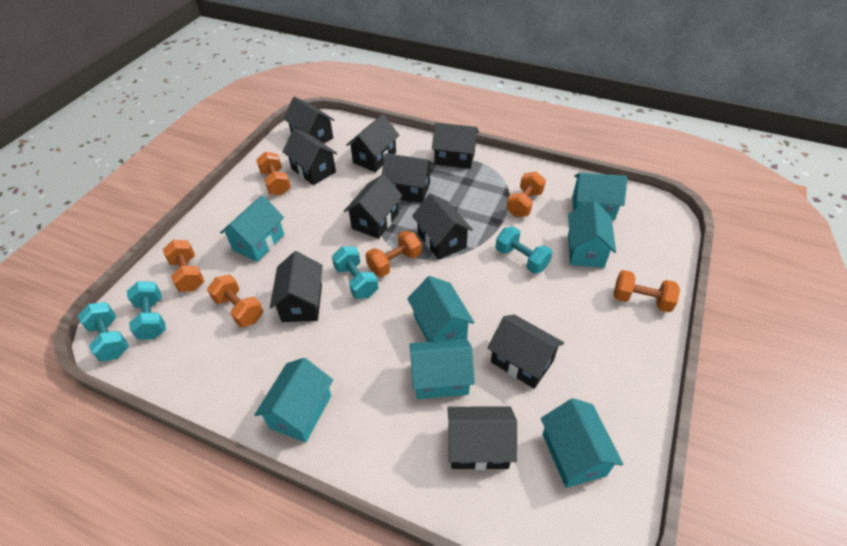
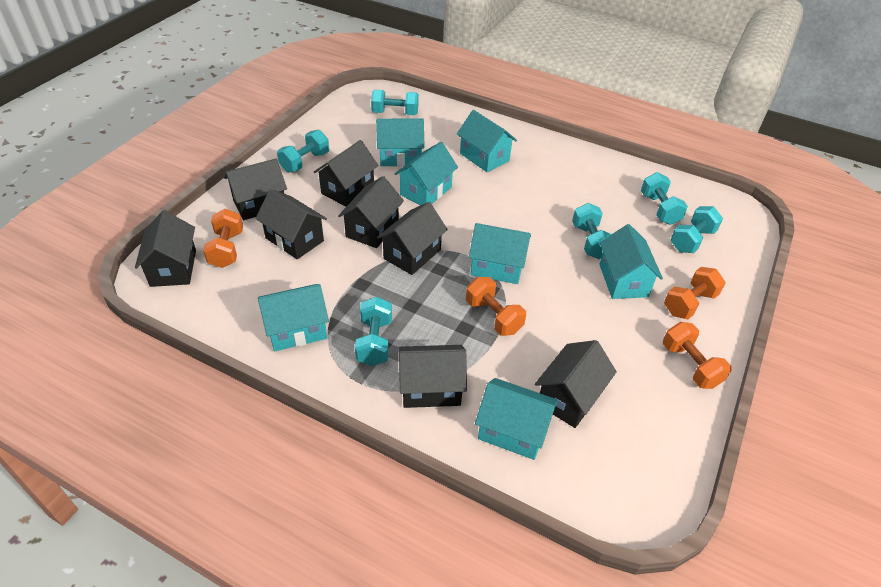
black house: [270,251,323,322] [282,128,337,185] [283,97,335,143] [344,174,402,239] [346,115,399,172] [382,153,433,202] [412,193,473,260] [432,122,479,169] [447,407,517,470] [488,314,564,389] = 10 -> [135,210,196,287] [224,159,287,220] [255,189,327,259] [313,140,379,207] [338,176,404,248] [377,202,448,275] [399,345,467,408] [535,340,617,428] = 8
orange dumbbell: [163,240,204,292] [207,275,263,327] [256,152,291,195] [366,231,421,277] [506,171,546,217] [614,270,680,312] = 6 -> [203,209,243,268] [466,277,526,336] [663,322,732,389] [664,267,725,319] = 4
turquoise dumbbell: [78,302,129,361] [127,281,166,340] [332,246,378,299] [495,226,553,274] = 4 -> [277,130,329,172] [355,297,392,366] [371,90,419,115] [572,203,612,259] [641,172,688,225] [671,206,723,253] = 6

